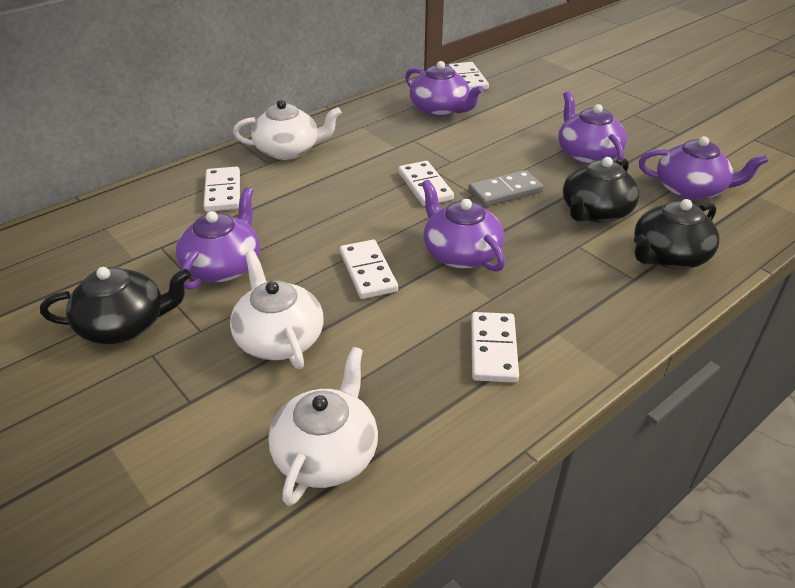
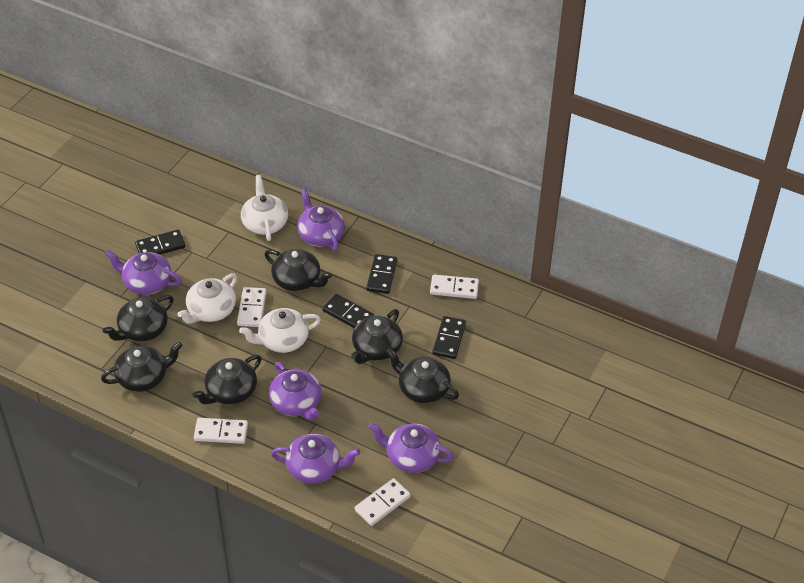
black domino: none = 0 -> [135,230,185,255] [323,294,374,328] [366,254,397,294] [432,316,466,359] = 4
black teapot: [40,267,191,344] [563,157,640,223] [634,199,720,269] = 3 -> [101,342,183,392] [103,295,174,342] [193,355,262,404] [264,249,332,291] [351,309,403,364] [386,348,459,403] = 6
grey domino: [468,170,543,207] = 1 -> none = 0
white domino: [204,166,240,212] [340,240,398,299] [398,161,454,206] [448,62,489,90] [471,312,519,383] = 5 -> [194,418,248,444] [237,287,267,327] [355,478,411,526] [430,274,479,299] = 4

